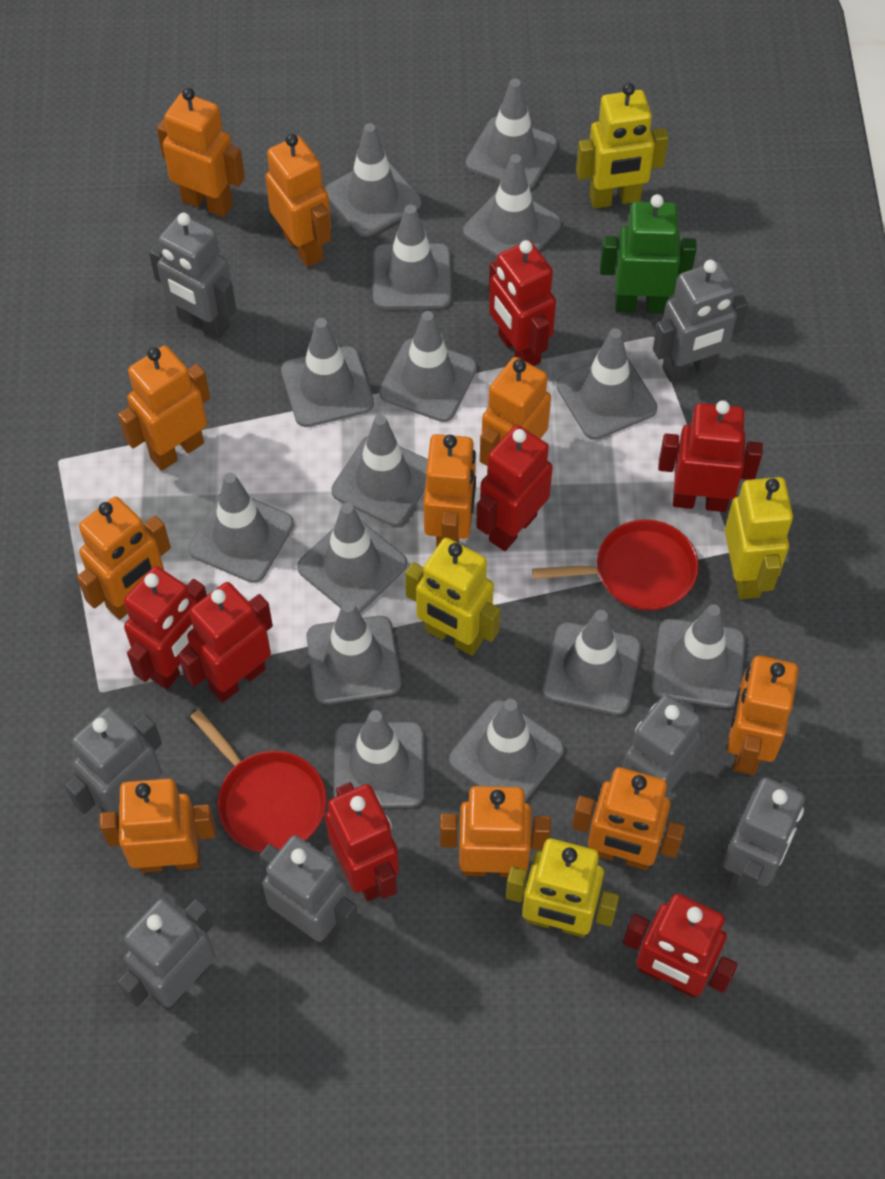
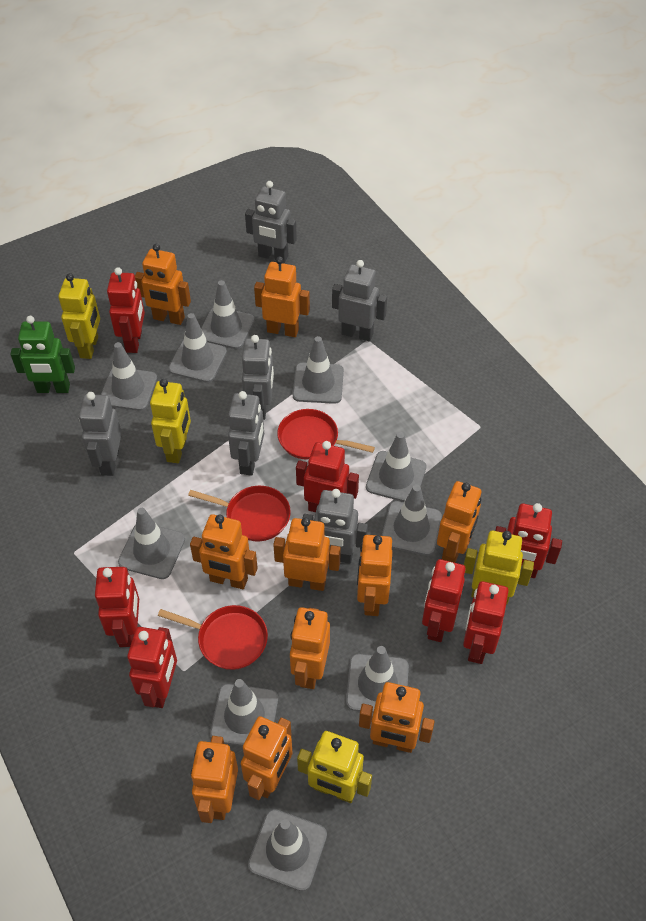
grey robot: [65,707,162,817] [117,898,215,1011] [149,213,236,340] [259,835,359,946] [622,694,702,797] [653,260,748,382] [723,777,805,896] = 7 -> [79,392,122,476] [228,391,264,476] [242,335,274,420] [245,181,297,263] [302,489,368,564] [332,260,387,341] = 6
grey traffic cone: [188,472,294,583] [281,318,374,427] [297,503,407,613] [306,601,401,704] [325,123,421,237] [331,415,428,526] [334,710,424,807] [373,205,451,309] [379,311,477,422] [449,699,564,801] [463,154,561,257] [466,78,558,189] [543,610,641,715] [556,328,658,440] [651,604,746,708] = 15 -> [101,342,157,411] [118,508,185,579] [168,313,227,383] [201,280,254,349] [210,679,278,746] [248,809,327,891] [293,336,344,404] [346,646,409,713] [366,432,426,502] [382,485,442,556] = 10
red pan: [190,709,327,852] [532,519,699,611] = 2 -> [158,605,268,670] [188,486,291,541] [277,409,375,460] = 3

